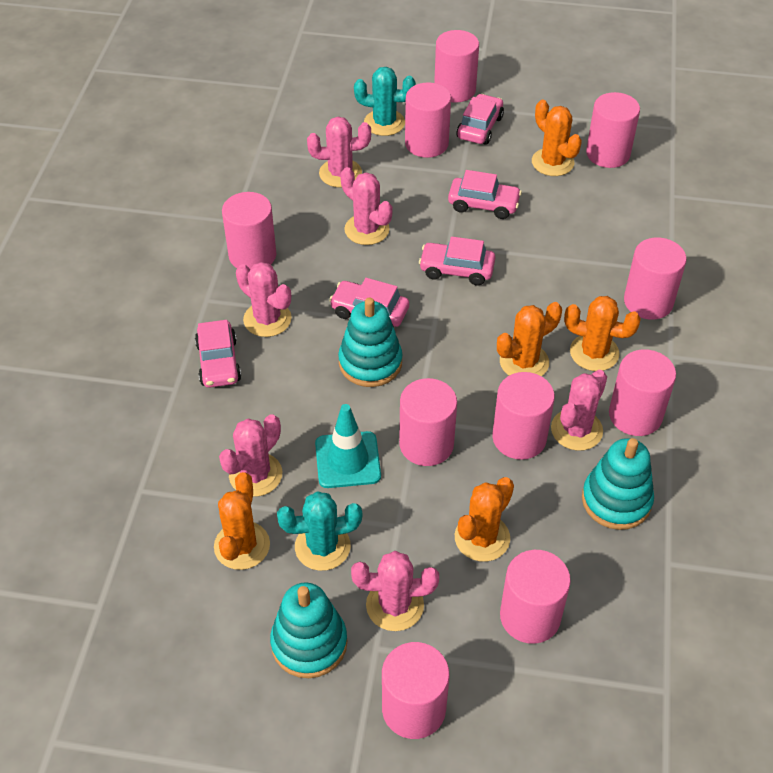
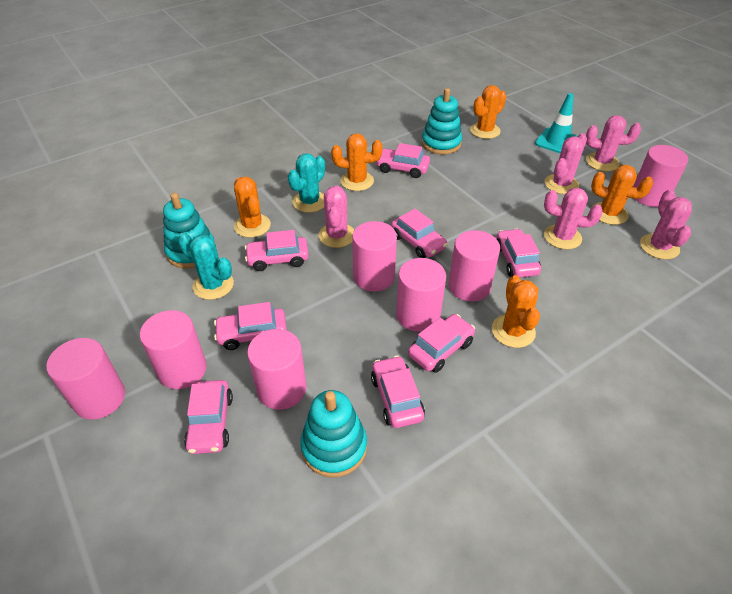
pink cactus: [219,414,282,497] [236,262,292,337] [307,117,371,187] [340,167,393,245] [351,551,439,631] [551,370,607,451] = 6 -> [318,185,354,248] [544,188,603,249] [545,133,587,194] [586,115,641,171] [640,189,692,260] = 5
pink car: [195,320,241,388] [329,278,409,327] [419,237,495,285] [448,170,522,219] [456,94,504,145] = 5 -> [184,380,233,454] [214,302,287,350] [245,230,309,271] [371,356,425,428] [376,143,430,178] [391,209,448,258] [408,314,475,373] [497,229,541,278] = 8
pink cylinder: [222,192,277,270] [382,642,450,739] [399,378,457,466] [405,82,451,158] [434,30,479,103] [492,372,555,460] [500,550,571,644] [586,92,640,168] [609,349,676,436] [624,237,687,320] = 10 -> [46,338,125,419] [140,310,207,389] [247,329,306,410] [352,221,397,291] [396,258,446,332] [449,230,500,302] [633,145,688,207] = 7

